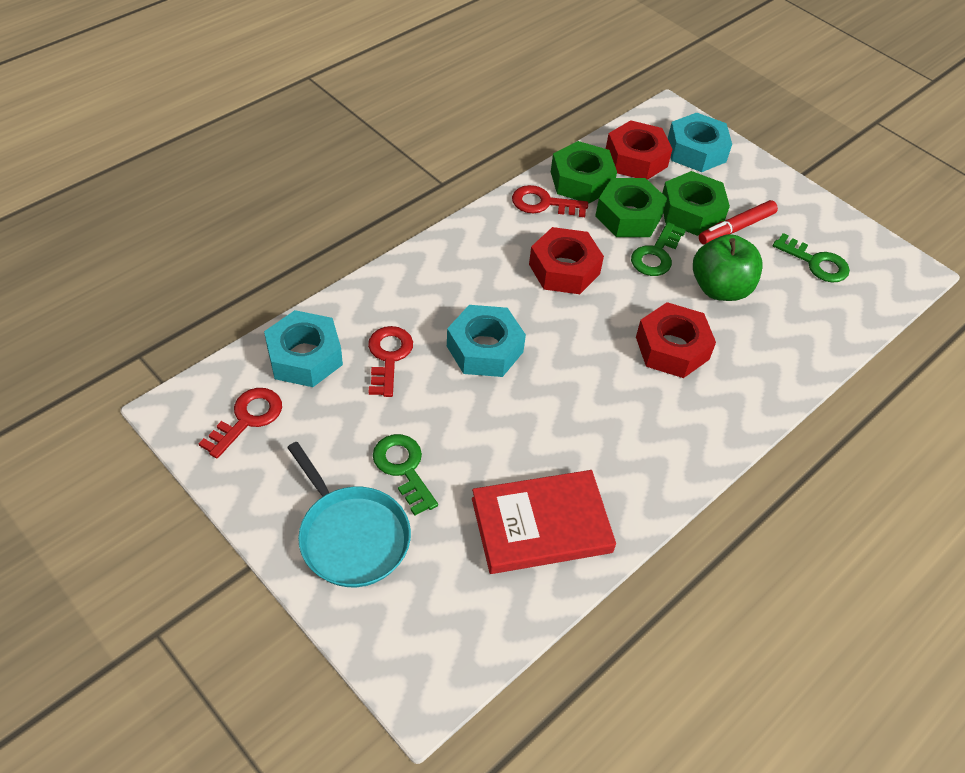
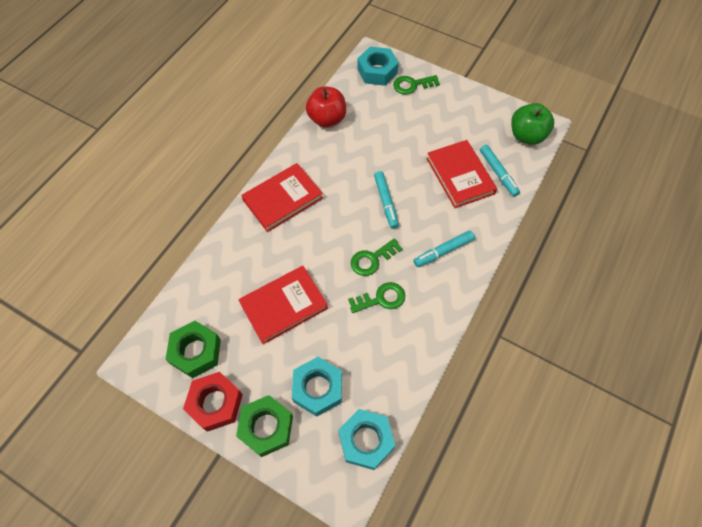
green nut: [551,141,617,203] [595,178,667,237] [662,171,730,236] = 3 -> [166,321,221,378] [236,395,293,457] = 2
red apple: none = 0 -> [306,86,346,127] = 1
red book: [472,470,616,574] = 1 -> [238,266,328,344] [241,163,323,232] [426,140,497,208] = 3
red key: [198,388,282,459] [368,326,413,397] [512,185,588,217] = 3 -> none = 0
red marker: [699,200,778,245] = 1 -> none = 0
red nut: [529,227,604,294] [606,120,672,180] [636,302,716,378] = 3 -> [183,372,243,432] = 1
turquoise marker: none = 0 -> [374,171,399,229] [413,231,475,267] [480,145,520,197] = 3
turquoise pan: [287,442,411,587] = 1 -> none = 0

